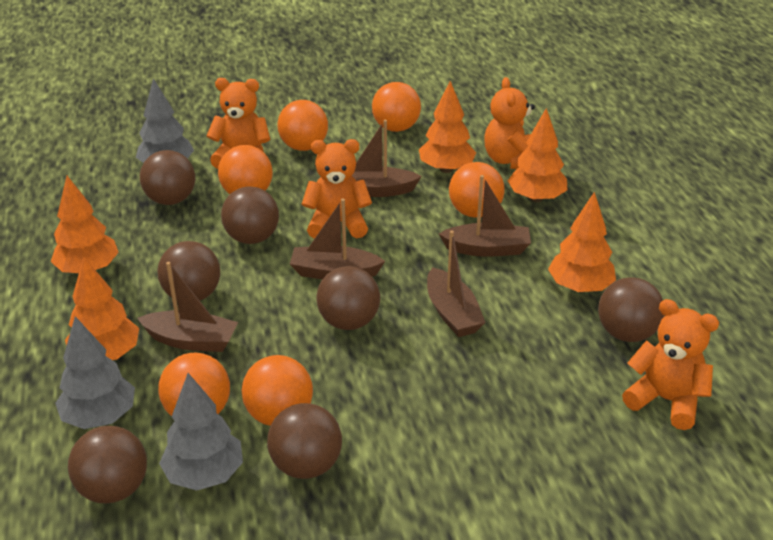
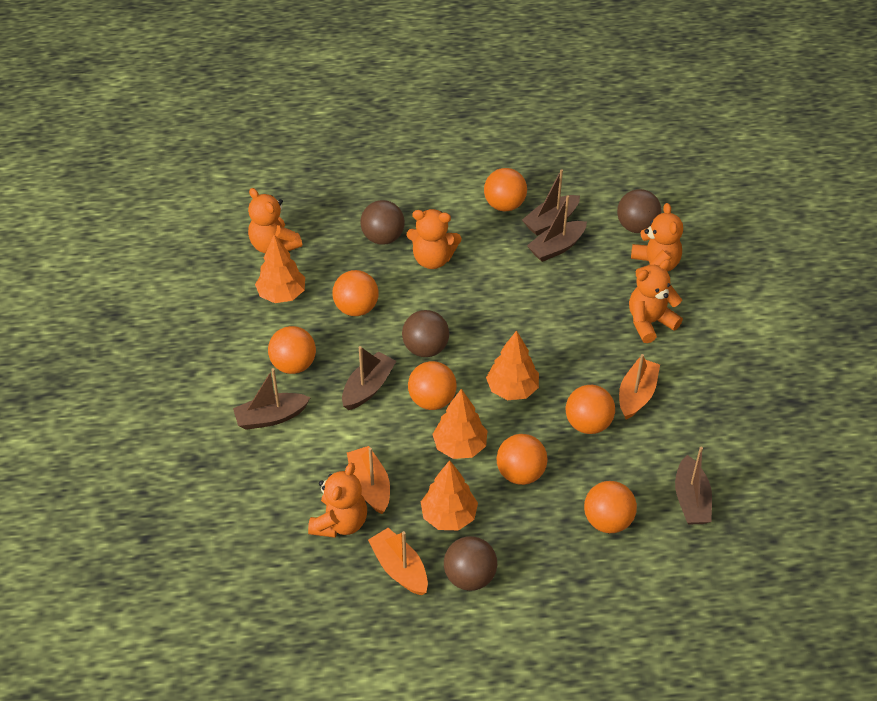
brown ball: [68,426,147,504] [140,150,195,205] [158,241,220,301] [221,186,279,244] [267,403,342,479] [316,266,380,330] [598,277,664,342] = 7 -> [360,200,405,245] [402,310,449,357] [444,536,497,591] [617,189,662,233] = 4
grey tree: [55,316,135,429] [136,78,194,163] [159,373,243,491] = 3 -> none = 0
orange ball: [158,353,230,416] [218,145,273,194] [242,355,313,426] [277,100,328,151] [372,82,421,132] [449,162,504,218] = 6 -> [268,326,316,374] [332,270,379,316] [408,361,457,410] [484,168,527,211] [496,434,548,485] [566,385,615,434] [584,481,637,533] = 7
orange boat: none = 0 -> [347,446,390,514] [368,528,428,595] [619,354,660,419] = 3
orange teddy bear: [206,78,270,169] [302,139,372,239] [484,77,535,169] [622,299,719,430] = 4 -> [248,188,302,254] [308,463,367,538] [406,209,461,269] [629,259,683,343] [631,203,683,277] = 5
orange tree: [51,176,119,273] [65,257,139,360] [419,81,476,173] [508,108,567,202] [548,192,616,293] = 5 -> [255,235,305,303] [421,460,478,530] [432,389,487,459] [486,330,539,400] = 4

